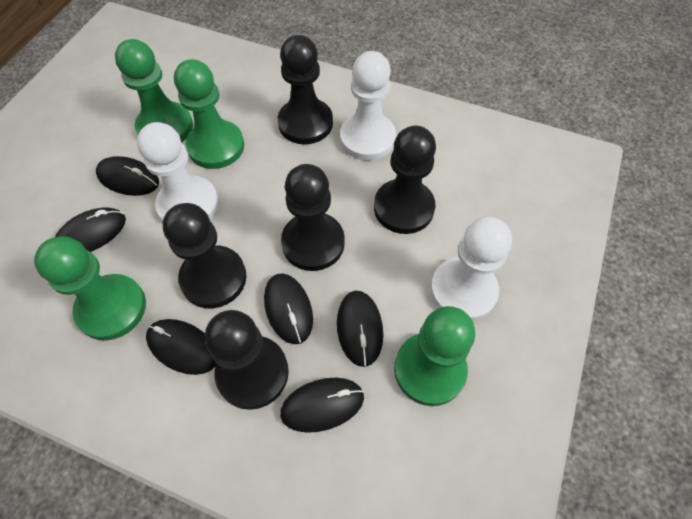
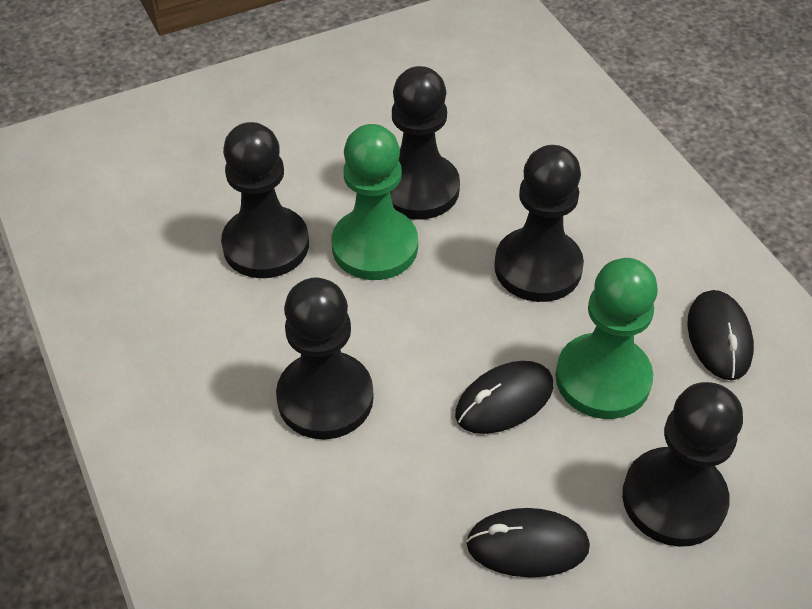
black mouse: [55,207,126,252] [96,156,159,196] [146,319,216,375] [264,273,313,344] [280,378,364,433] [337,291,383,367] = 6 -> [455,361,553,434] [466,508,590,578] [687,290,754,380] = 3
green pawn: [34,236,146,341] [115,39,193,143] [174,59,244,169] [394,306,475,406] = 4 -> [332,124,418,280] [556,258,658,419] = 2
white pawn: [137,122,219,221] [340,51,396,161] [430,217,512,321] = 3 -> none = 0

